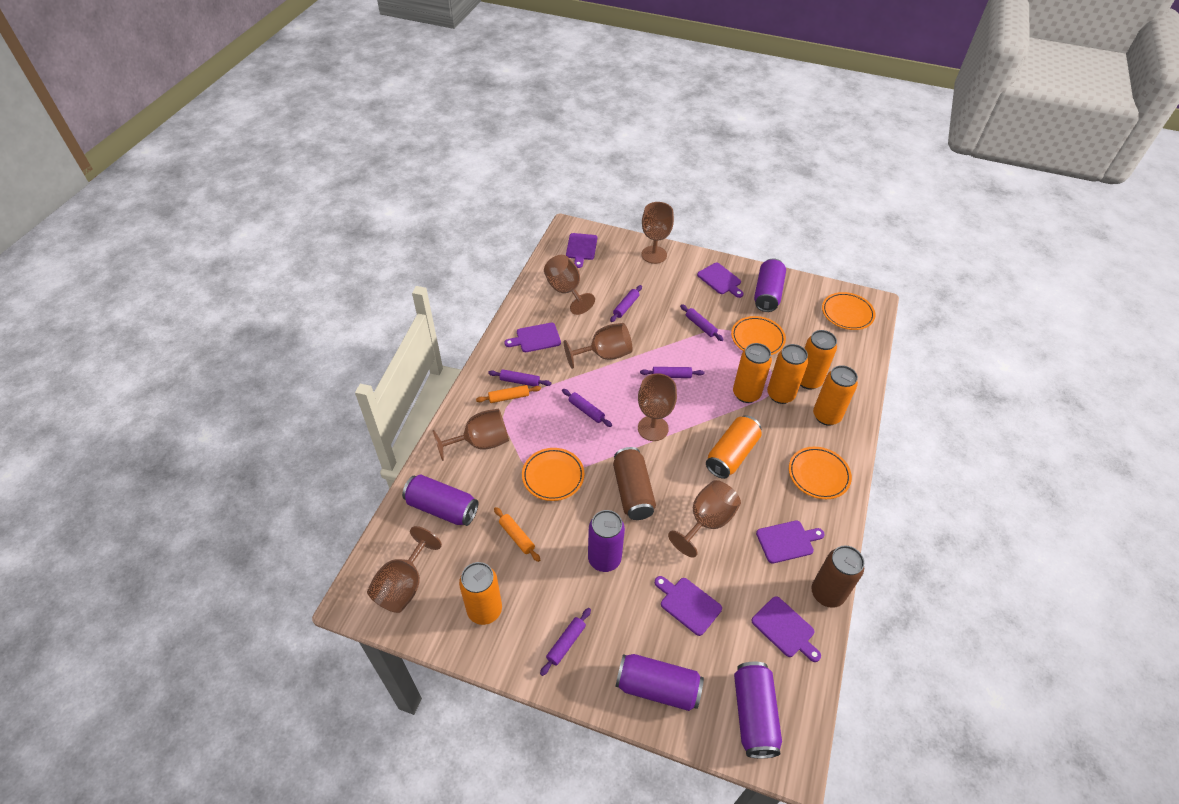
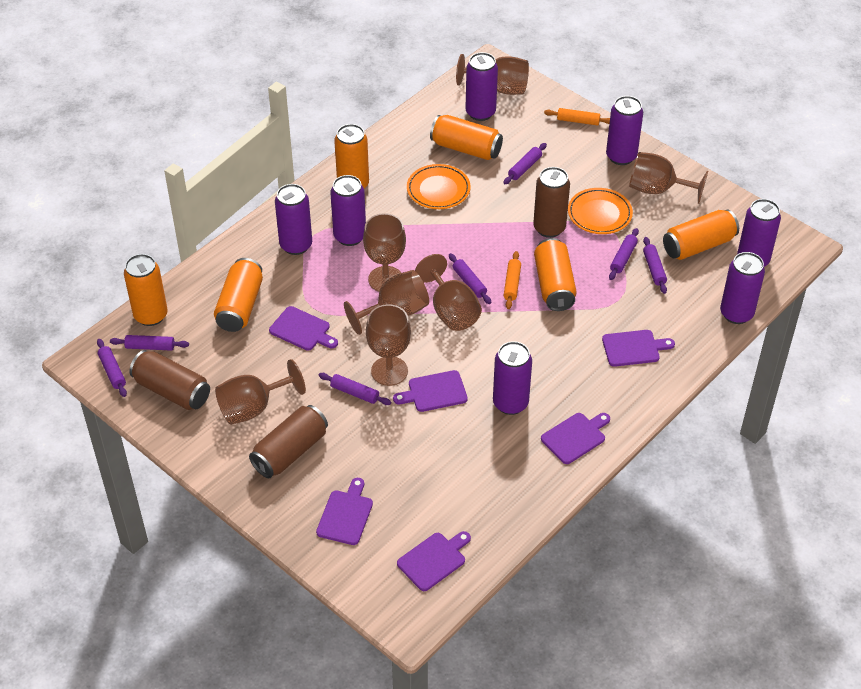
brown can: [613,447,656,520] [811,546,864,608] = 2 -> [129,350,210,410] [249,405,328,478] [533,167,570,238] = 3
orange plate: [522,448,584,501] [731,316,786,355] [789,447,852,499] [822,292,875,330] = 4 -> [407,164,471,209] [568,188,633,234] = 2
purple can: [402,474,478,526] [588,510,625,572] [615,654,704,711] [734,662,782,758] [754,258,786,312] = 5 -> [275,184,312,255] [330,175,366,246] [466,52,498,121] [493,341,532,415] [606,96,643,165] [720,252,765,324] [737,199,781,267] = 7
purple rolling pin: [488,369,551,387] [540,608,591,676] [562,389,612,427] [610,285,642,322] [640,367,704,378] [680,304,724,341] = 6 -> [97,339,127,397] [110,335,189,351] [319,373,391,405] [449,253,491,304] [503,143,547,184] [609,228,639,280] [643,237,667,294] = 7

